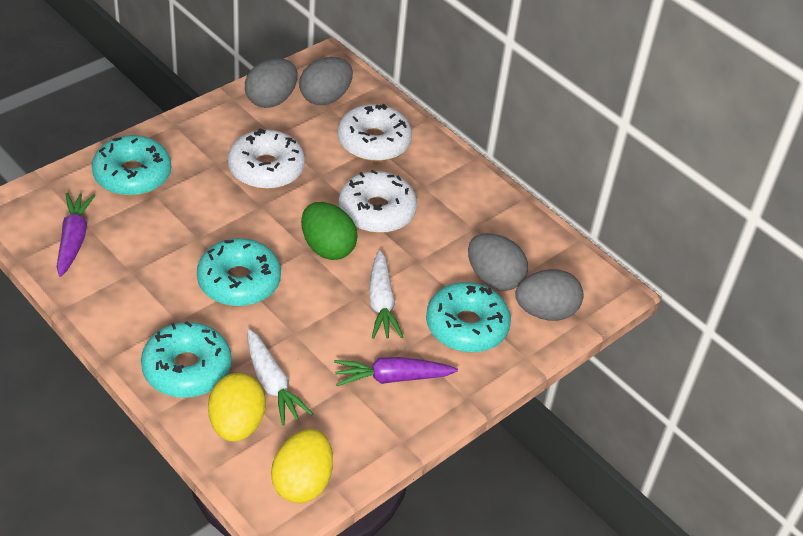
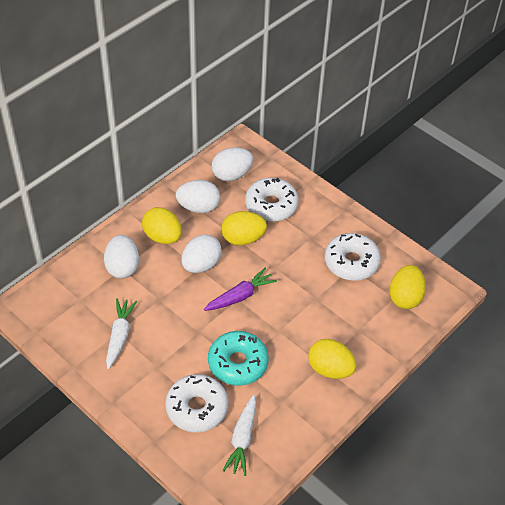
green egg: [301,202,358,260] = 1 -> none = 0
grey egg: [245,58,298,108] [299,57,353,105] [468,233,528,291] [515,269,584,321] = 4 -> none = 0
purple carrot: [57,193,96,277] [334,357,458,386] = 2 -> [204,268,277,311] = 1
turquoise donut: [92,135,171,196] [141,321,232,398] [197,238,281,306] [426,282,511,353] = 4 -> [208,331,269,386] = 1
white egg: none = 0 -> [104,235,139,279] [176,180,220,213] [181,234,222,273] [212,147,253,182] = 4
yellow egg: [208,373,266,442] [271,429,333,503] = 2 -> [142,207,182,244] [221,211,267,246] [308,339,357,379] [389,265,426,309] = 4

